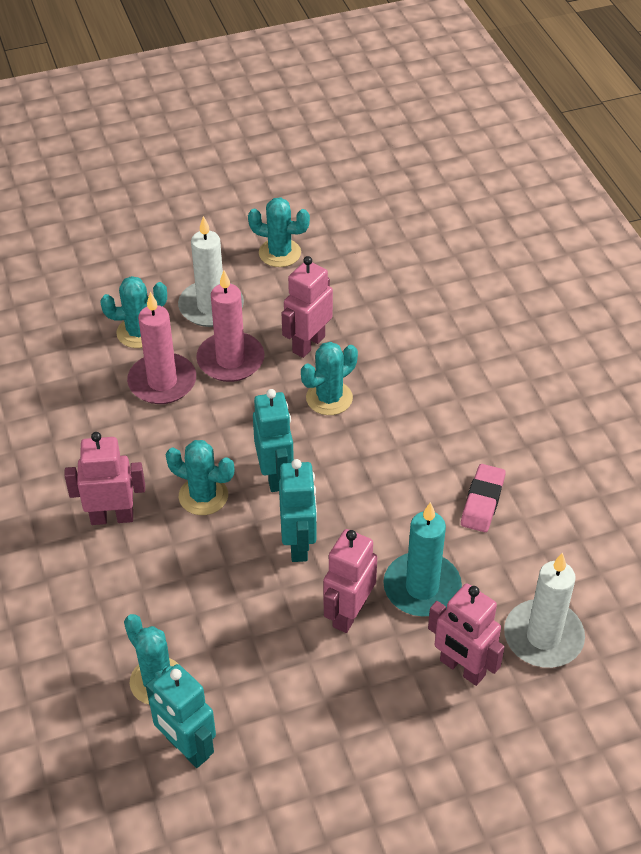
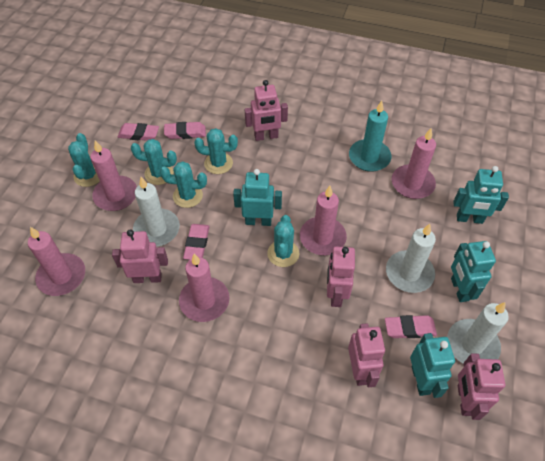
pink candle: [127,292,196,404] [196,270,264,382] = 2 -> [28,227,85,296] [91,140,137,211] [179,254,230,322] [300,186,347,255] [392,128,436,199] = 5
pink eraser: [461,464,505,532] = 1 -> [118,123,159,141] [164,122,206,139] [183,224,210,260] [385,315,437,338] = 4
pink robot: [64,432,145,525] [282,256,333,358] [323,529,377,633] [428,584,505,686] = 4 -> [112,229,168,283] [245,80,288,141] [327,247,355,307] [348,323,385,387] [458,353,505,420] = 5
turquoise robot: [146,664,216,768] [253,389,294,492] [279,459,317,562] = 3 -> [233,169,282,226] [410,333,455,398] [451,241,496,302] [453,166,509,224] = 4
white candle: [178,216,244,327] [504,553,585,668] = 2 -> [133,177,180,247] [386,224,436,293] [447,302,509,364] = 3

